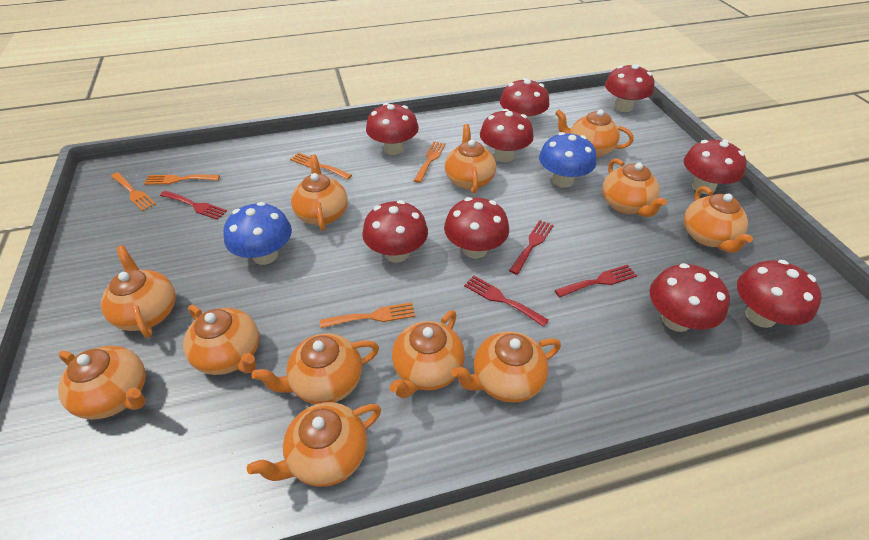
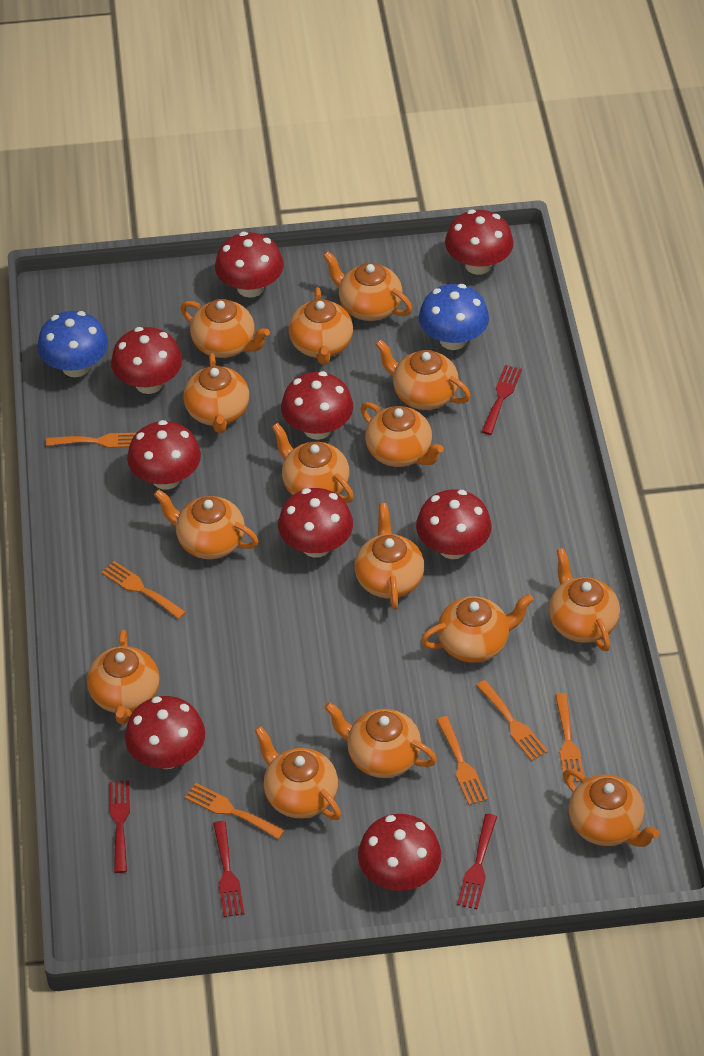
orange fork: [111,172,156,211] [144,174,220,185] [290,153,352,180] [320,302,415,328] [414,141,446,183] = 5 -> [46,433,136,448] [102,561,186,619] [185,783,285,839] [437,716,488,805] [476,680,548,761] [555,693,584,783] = 6
orange teapot: [58,346,146,420] [101,245,176,338] [183,305,259,375] [247,402,381,487] [252,333,379,404] [291,155,348,231] [389,310,465,399] [445,124,496,194] [451,331,561,403] [555,109,634,157] [602,158,667,217] [684,186,753,253] = 12 -> [87,630,160,724] [154,489,259,559] [181,299,270,358] [183,353,249,433] [254,726,341,820] [272,423,354,503] [289,287,353,365] [323,251,412,321] [324,702,437,778] [355,503,424,610] [361,402,444,467] [375,339,471,410] [421,594,534,663] [549,548,620,651] [563,769,660,847] = 15

